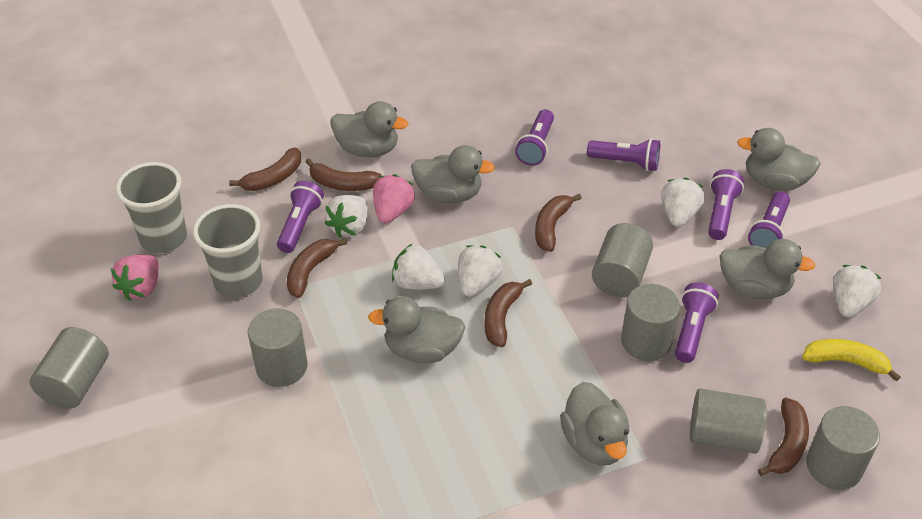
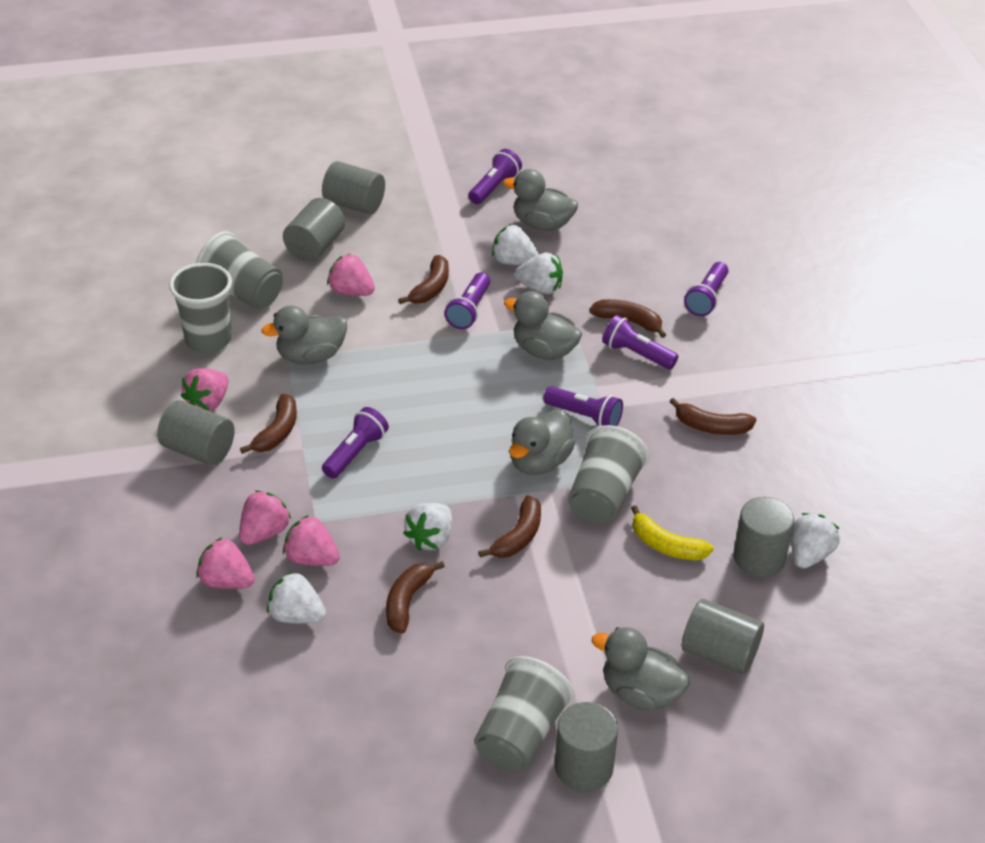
grey cup: [116,162,187,253] [193,204,263,298] = 2 -> [169,263,232,353] [196,231,283,309] [474,656,574,772] [568,425,649,524] = 4
grey duck: [331,101,409,157] [368,296,465,363] [411,145,495,203] [560,382,630,466] [720,239,815,299] [737,128,821,191] = 6 -> [261,305,347,364] [503,169,578,231] [504,291,582,360] [509,409,575,475] [592,627,690,711] = 5
pink strawberry: [111,255,159,301] [373,174,415,223] = 2 -> [181,368,229,411] [196,537,255,589] [239,490,291,545] [283,515,340,566] [327,254,375,296] = 5

